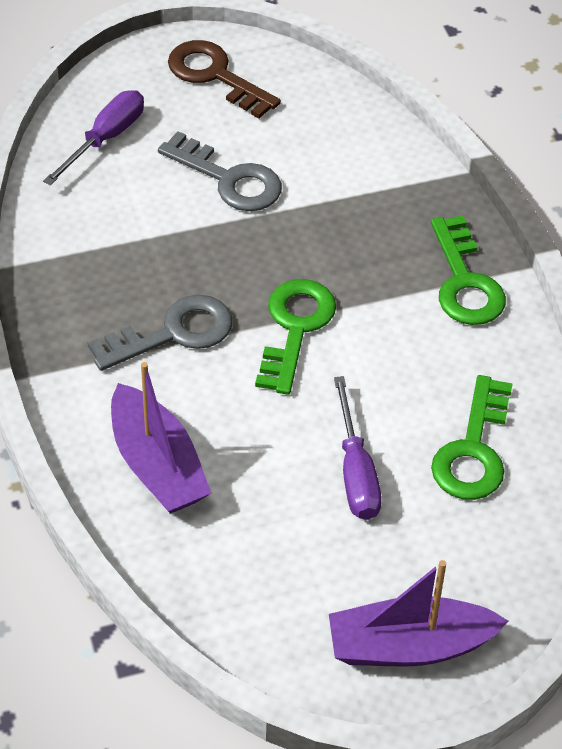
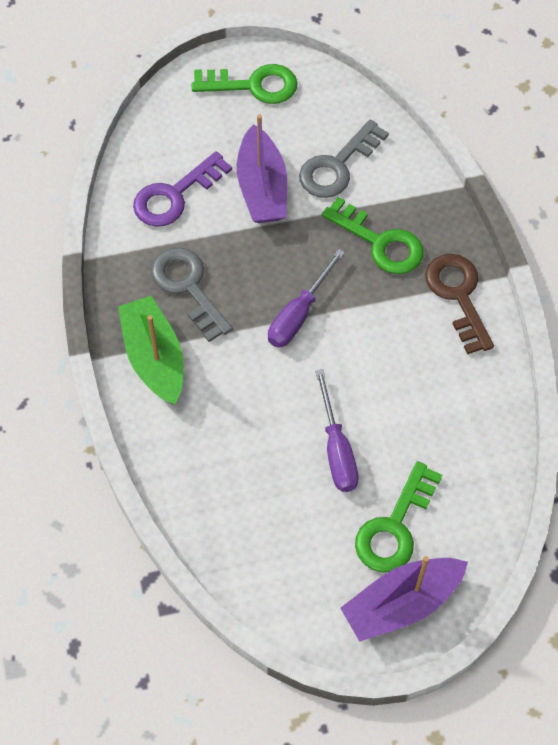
green boat: none = 0 -> [118,296,183,405] = 1
purple key: none = 0 -> [133,151,232,227] = 1

